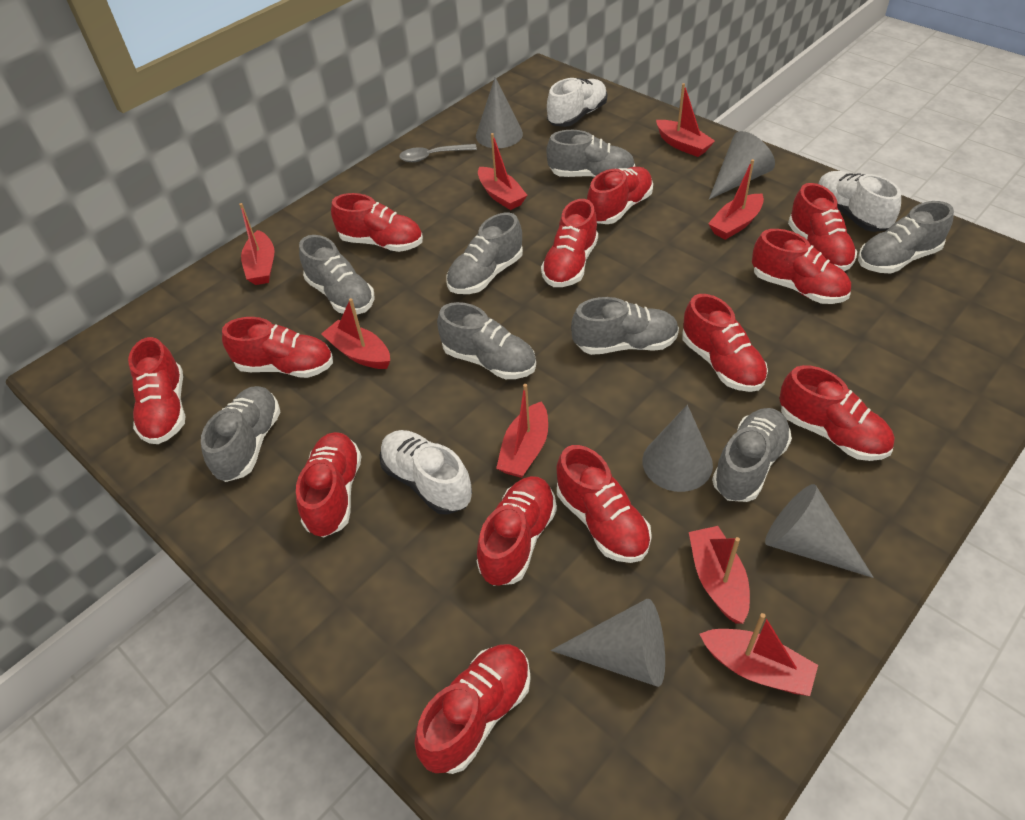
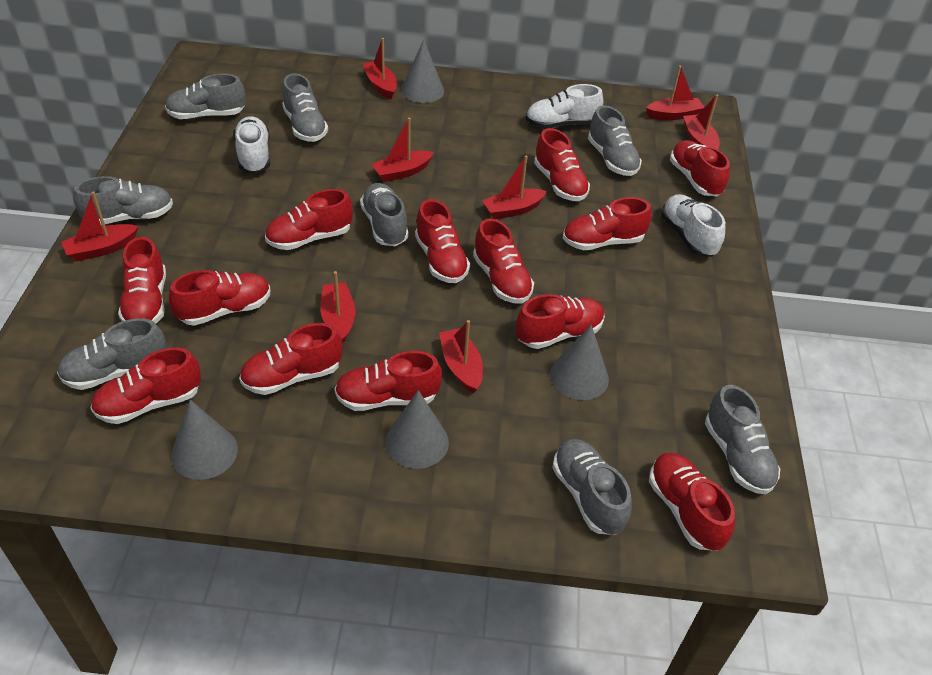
grey cone: [476,77,523,148] [551,599,665,687] [642,405,713,492] [709,131,775,199] [765,484,874,578] = 5 -> [171,400,238,480] [385,390,449,469] [401,39,444,103] [550,325,609,400] = 4
grey spoon: [399,144,477,162] = 1 -> none = 0

